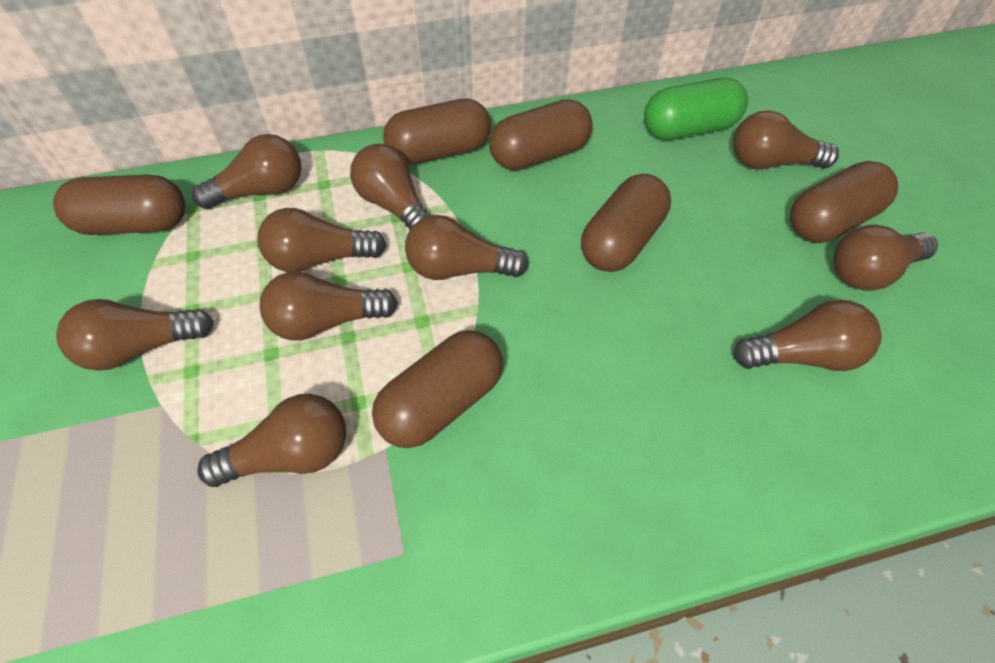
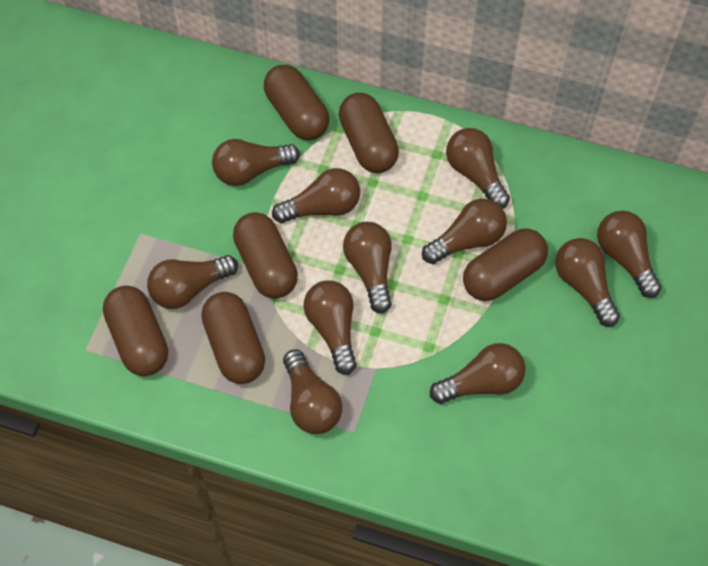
brown light bulb: [56,299,214,371] [192,134,301,209] [197,394,346,487] [258,208,387,272] [259,271,398,341] [350,144,431,230] [405,215,529,280] [733,110,839,169] [733,300,881,371] [833,225,938,291] = 10 -> [147,255,238,309] [212,139,300,186] [272,168,360,223] [283,349,342,434] [303,280,357,375] [343,222,392,314] [422,199,507,264] [430,343,525,404] [446,128,510,209] [555,238,620,327] [597,211,662,298] = 11
green capsule: [644,78,748,140] = 1 -> none = 0

